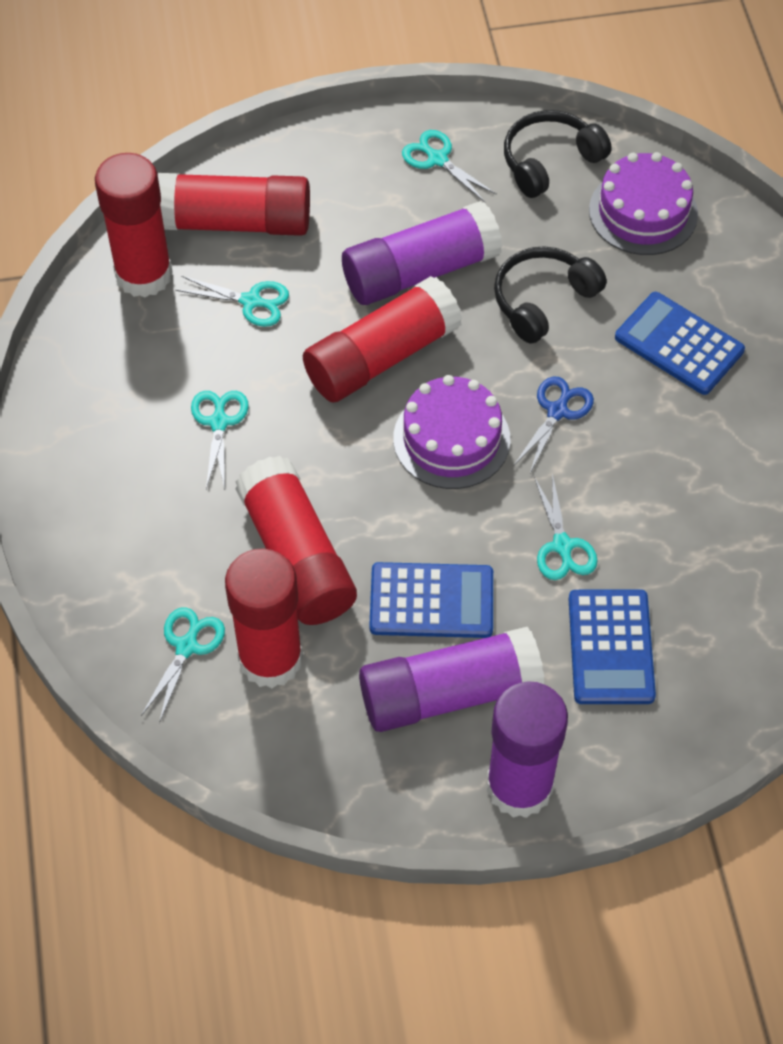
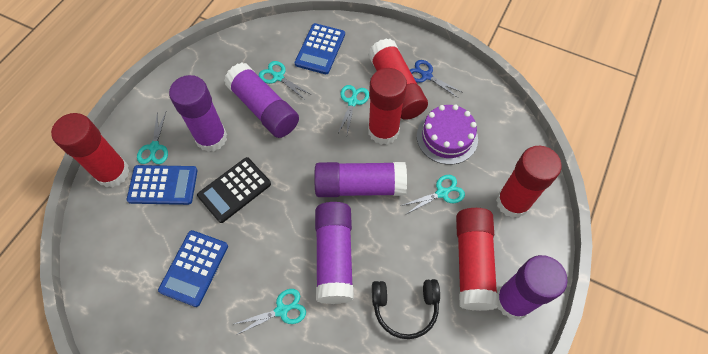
black calculator: none = 0 -> [197,157,271,223] = 1
black headphones: [494,246,607,344] [504,110,611,198] = 2 -> [372,279,440,339] = 1
purple cake: [393,375,510,489] [589,152,698,255] = 2 -> [417,105,478,165] = 1
purple glue stick: [342,201,502,305] [359,627,545,732] [487,681,568,818] = 3 -> [169,75,227,152] [224,63,299,138] [314,162,407,197] [315,202,354,304] [498,255,568,319] = 5

